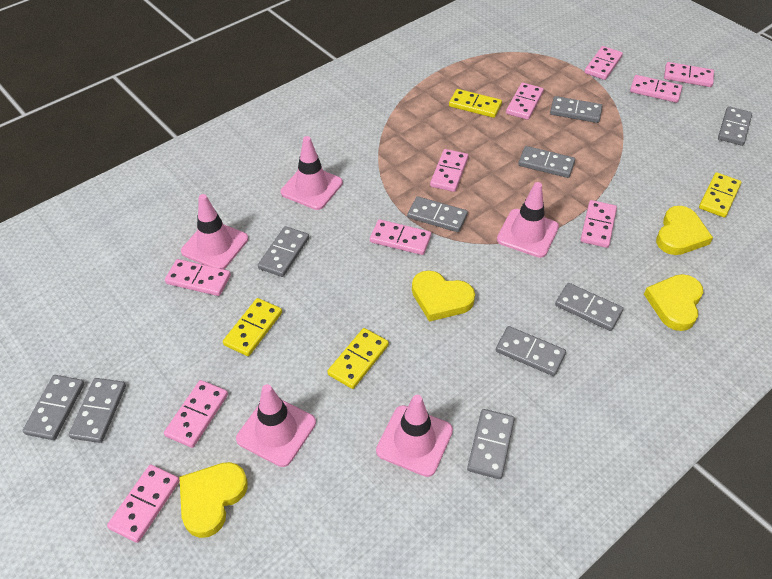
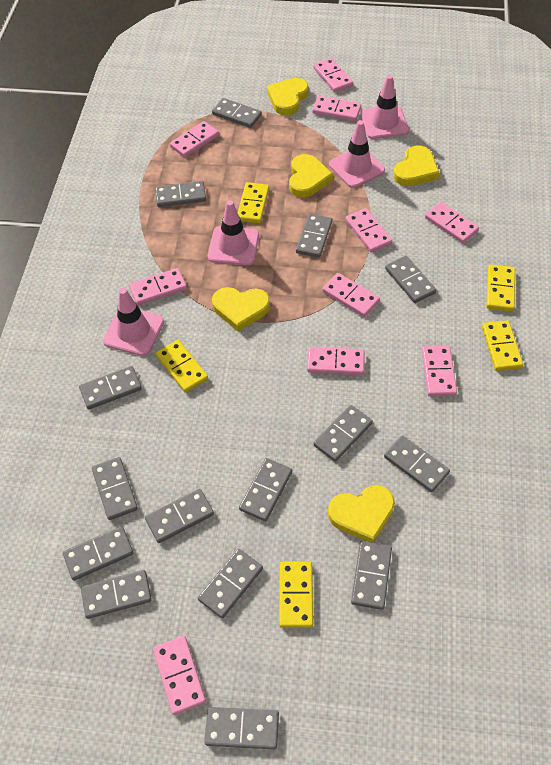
grey domino: [23,375,84,440] [69,378,126,443] [258,226,309,277] [407,196,468,232] [467,409,515,479] [496,326,566,376] [518,146,575,178] [550,96,602,123] [555,283,623,331] [718,106,752,146] = 10 -> [63,526,133,581] [79,366,142,410] [81,570,152,619] [92,457,138,520] [145,489,214,543] [155,181,206,207] [198,549,263,619] [205,707,279,750] [212,98,262,128] [239,458,292,522] [296,214,332,258] [313,405,373,462] [351,541,392,610] [384,435,450,492] [385,256,436,303] = 15
pink traffic cone: [181,194,248,269] [236,384,316,467] [281,136,343,210] [376,395,453,477] [497,182,559,258] = 5 -> [103,288,164,356] [208,200,259,266] [329,120,385,188] [361,75,409,139] = 4
yellow domino: [223,298,282,356] [327,328,389,389] [449,89,502,118] [699,172,741,218] = 4 -> [156,340,208,393] [238,182,269,223] [279,561,313,628] [482,320,523,371] [486,265,515,312] = 5
yellow heart: [179,462,248,538] [412,270,475,322] [644,274,703,331] [656,206,713,255] = 4 -> [212,287,270,331] [267,78,309,115] [289,154,333,198] [328,485,395,543] [393,146,440,186] = 5

